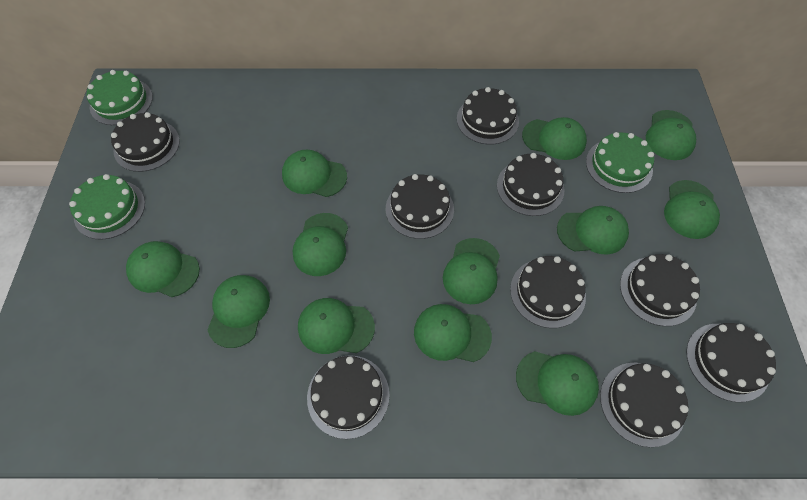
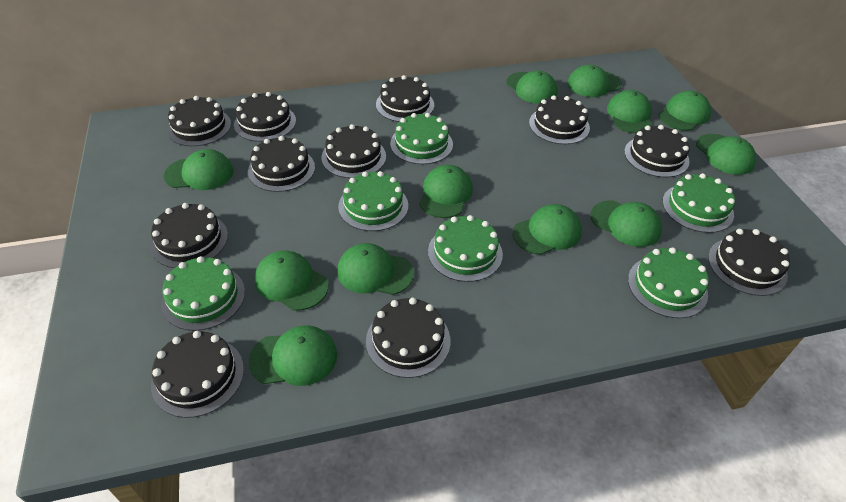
black cake: [111,112,180,172] [307,355,390,439] [386,174,454,239] [457,87,519,145] [497,153,564,216] [510,256,586,328] [600,363,689,447] [620,254,700,326] [686,323,776,402] = 9 -> [150,203,228,268] [151,331,244,418] [167,96,231,146] [234,92,296,142] [248,136,315,192] [321,124,386,178] [366,298,450,378] [376,75,434,122] [529,95,590,144] [624,125,690,177] [708,229,790,296] = 11
green cake: [69,174,145,240] [87,70,153,125] [586,132,654,193] = 3 -> [161,256,245,331] [338,171,408,231] [390,113,453,164] [428,215,503,282] [628,247,709,318] [662,173,735,233] = 6

